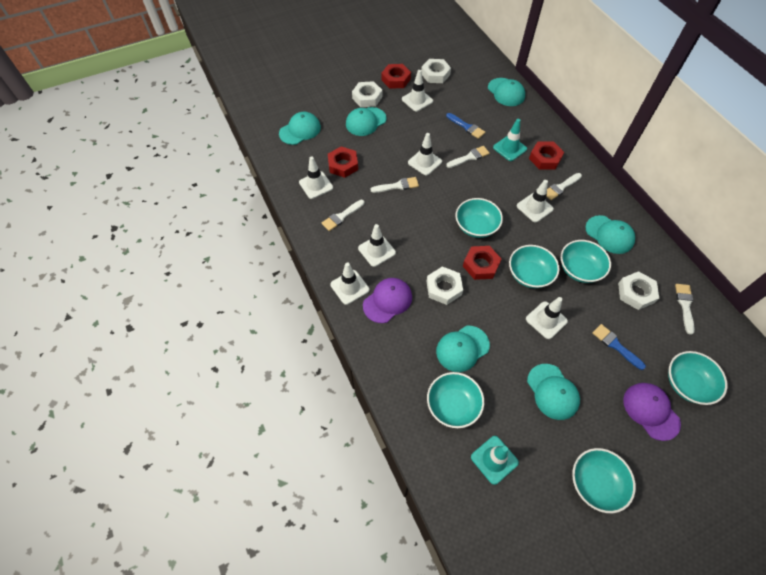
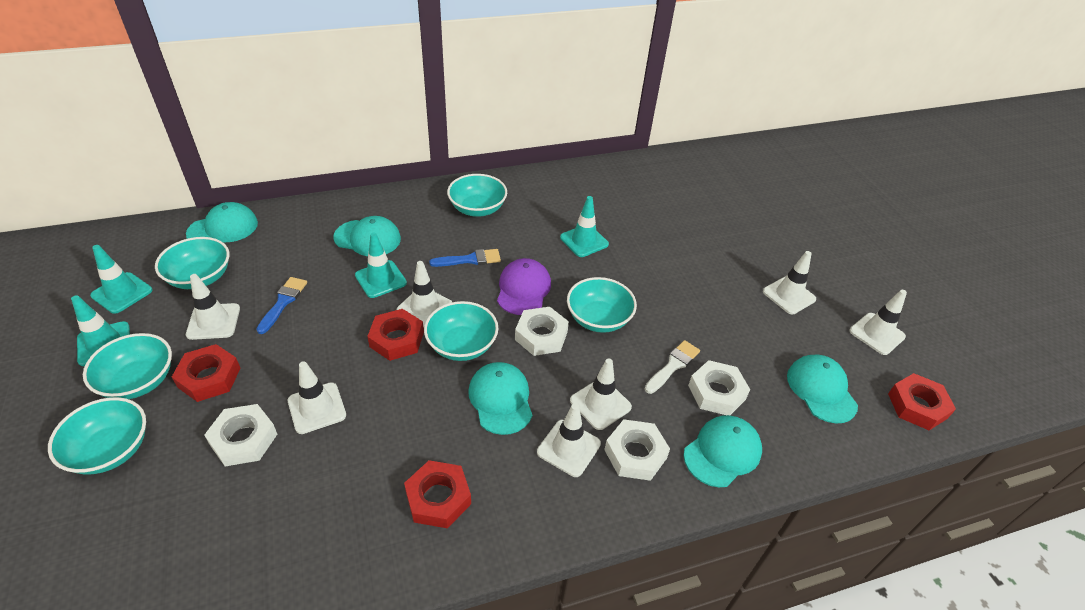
purple cap: [363,278,412,323] [623,383,681,441] = 2 -> [497,258,551,315] = 1
turquoise cap: [279,112,321,145] [346,107,386,136] [436,326,490,372] [488,78,525,106] [527,364,580,420] [585,215,635,254] = 6 -> [186,202,258,242] [333,216,401,256] [468,362,532,435] [684,415,762,487] [787,355,858,423] = 5
turquoise traffic cone: [471,436,519,485] [493,119,527,161] = 2 -> [71,295,130,366] [90,245,152,314] [355,233,407,298] [560,196,609,257] = 4
white brush: [322,200,365,231] [370,177,419,193] [446,146,490,168] [546,173,582,200] [675,284,695,335] = 5 -> [645,340,700,394] = 1

